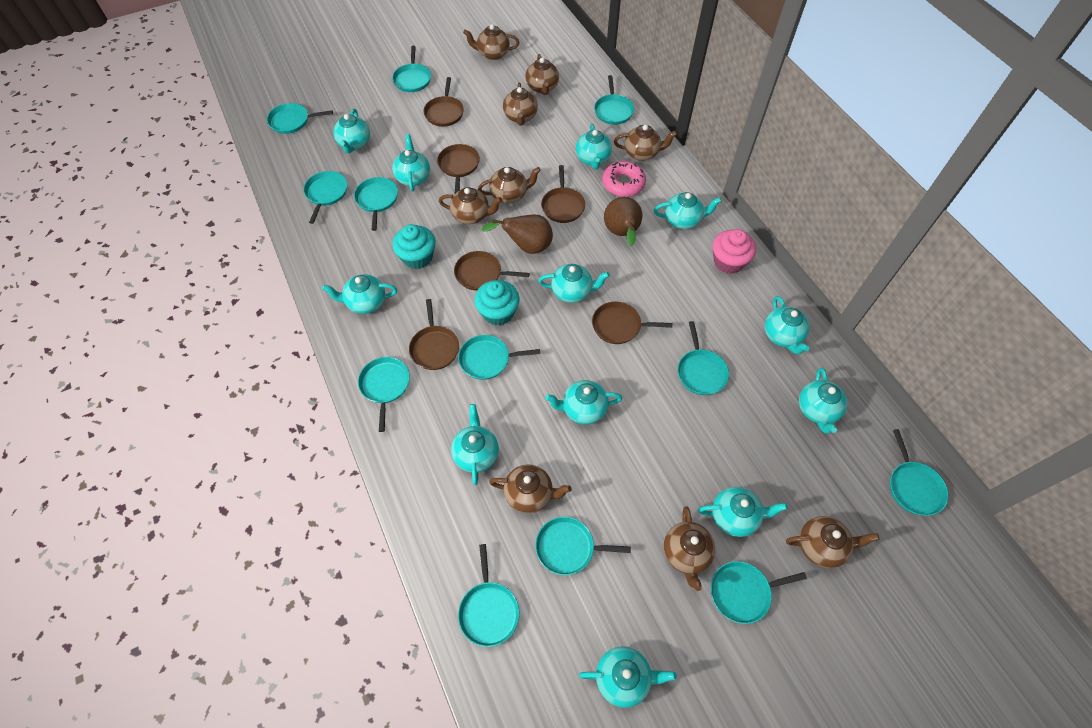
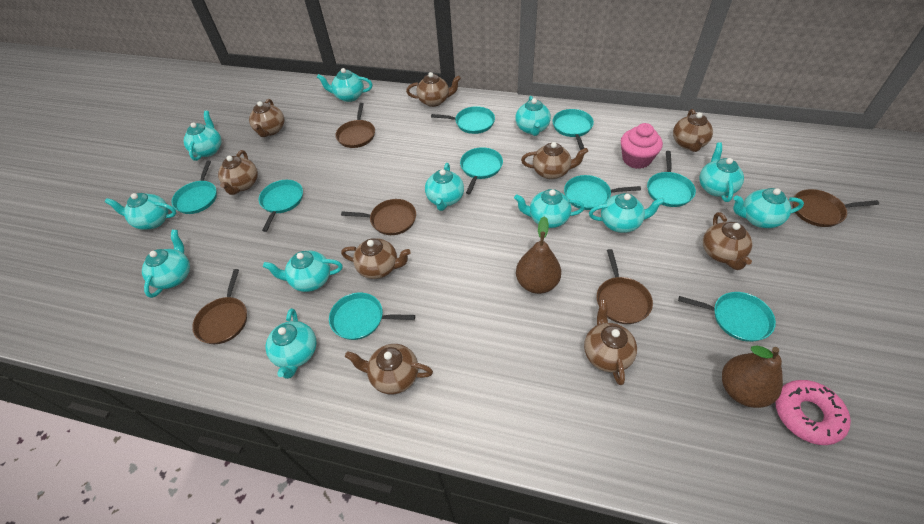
brown pan: [409,299,459,370] [423,77,464,127] [437,144,480,193] [454,251,530,290] [541,165,585,223] [592,302,672,344] = 6 -> [192,269,247,344] [335,103,375,148] [341,199,416,235] [597,249,653,324] [792,189,879,227] = 5
turquoise cupcake: [392,224,435,269] [474,280,519,326] = 2 -> none = 0
turquoise pan: [267,103,333,134] [303,171,347,224] [354,177,398,231] [358,357,410,432] [392,46,431,92] [458,335,540,380] [458,544,519,647] [536,517,631,575] [594,75,634,125] [678,321,729,395] [711,561,807,624] [890,429,948,516] = 12 -> [172,160,217,214] [259,180,303,232] [329,293,415,340] [431,106,495,134] [460,147,503,194] [553,109,594,150] [564,175,641,210] [647,151,696,207] [678,292,776,342] = 9

